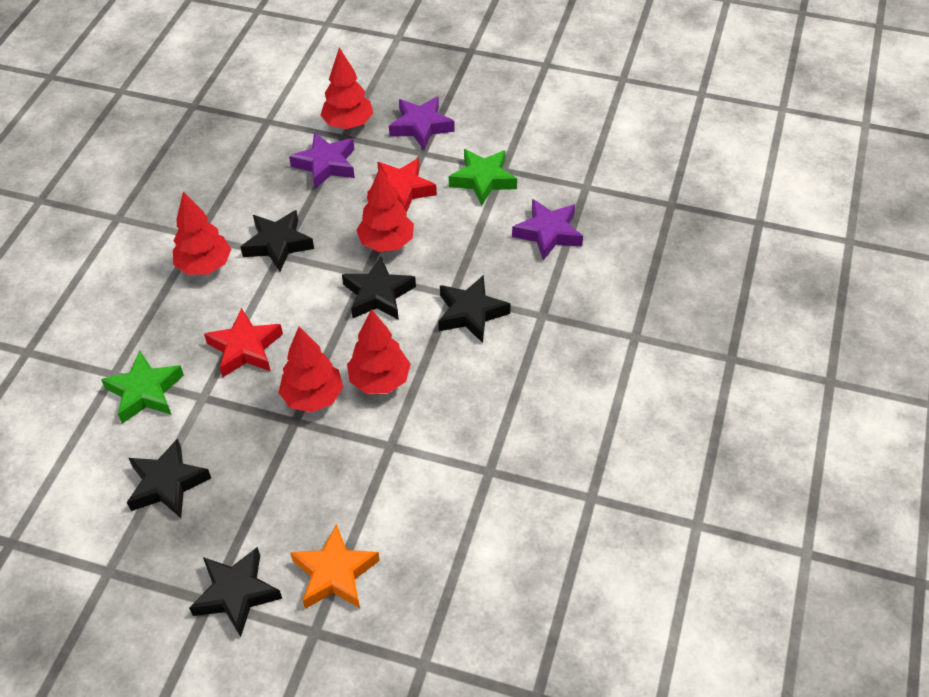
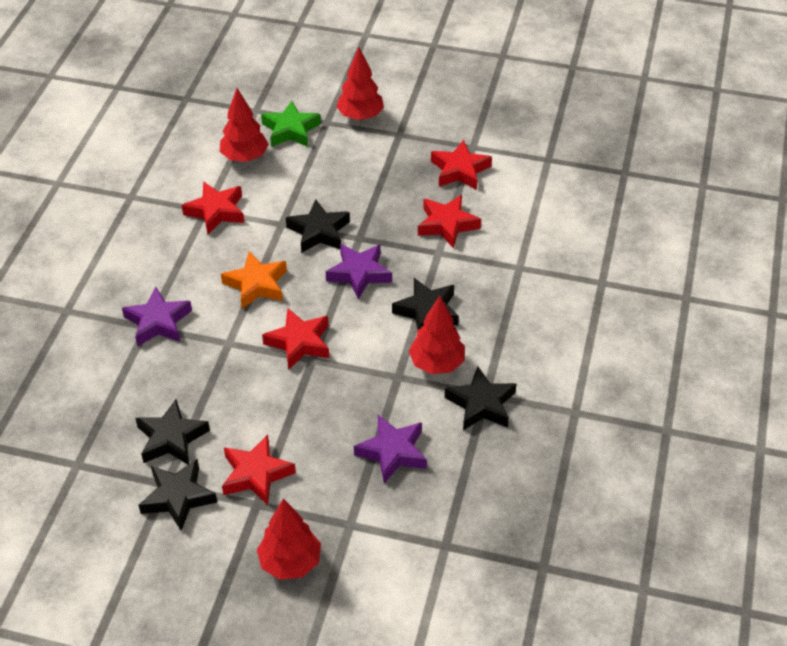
green star: [101,351,184,424] [449,149,517,206] = 2 -> [261,101,321,147] = 1
red star: [204,308,283,377] [367,158,437,213] = 2 -> [182,182,244,235] [222,435,296,505] [262,308,329,370] [418,195,481,248] [431,140,492,190] = 5
red tree: [173,191,231,275] [279,327,343,412] [321,47,373,129] [347,309,411,394] [357,168,414,252] = 5 -> [220,88,269,162] [257,499,321,580] [336,47,384,120] [409,296,465,374] = 4

